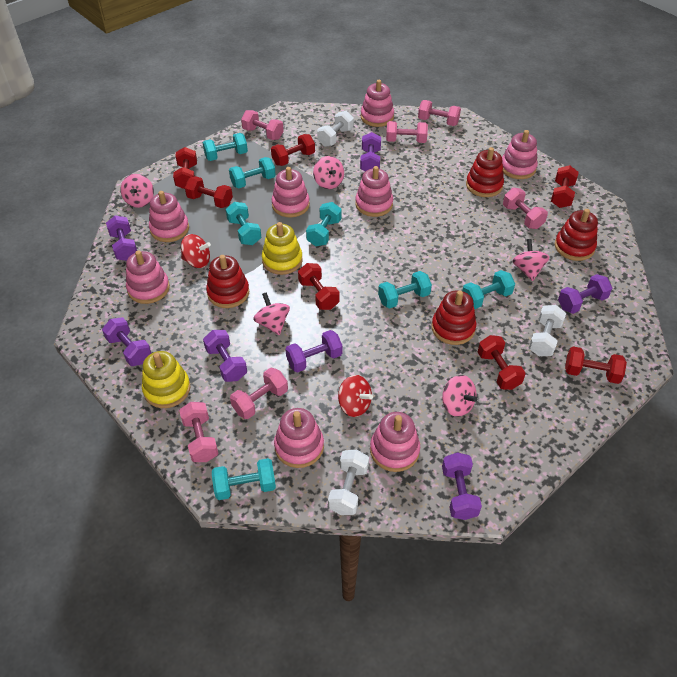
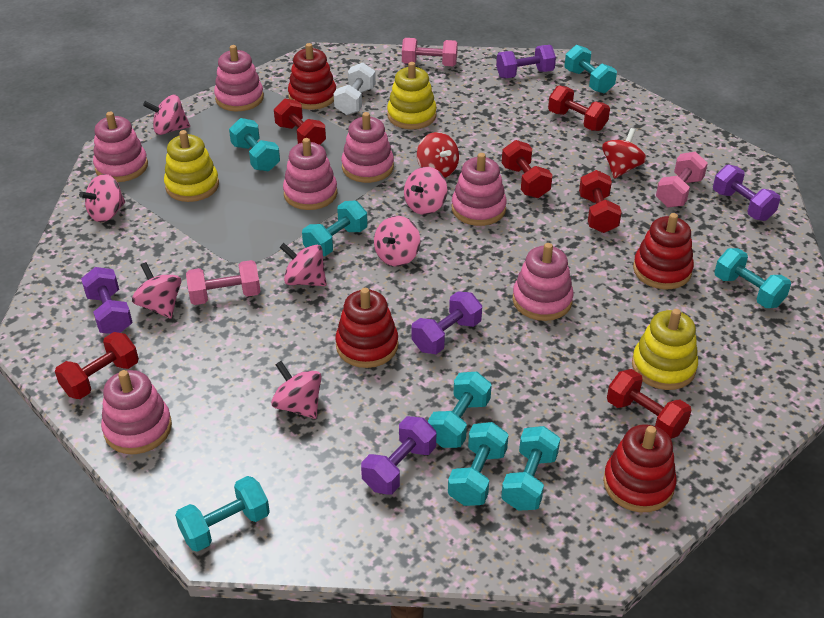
pink dumbbell: [179,402,219,462] [230,367,288,419] [241,110,284,140] [386,121,428,143] [418,100,461,126] [503,188,548,229] = 6 -> [186,260,261,305] [402,38,458,66] [656,152,708,208] = 3
pink spinning top: [121,174,154,208] [253,292,290,335] [313,156,344,189] [442,375,477,417] [512,239,550,281] = 5 -> [79,174,125,222] [132,262,181,319] [143,95,190,135] [271,361,322,419] [280,243,327,286] [374,216,420,266] [404,167,447,215] = 7
pink stacking toy: [126,250,170,304] [149,191,189,242] [271,167,310,217] [274,408,324,468] [355,166,393,217] [361,80,394,127] [370,412,420,472] [502,130,538,179] = 8 -> [93,112,148,182] [101,370,172,454] [214,45,264,111] [283,138,337,210] [341,112,394,183] [452,153,507,226] [513,243,574,321] = 7
purple dumbbell: [102,317,151,366] [106,215,137,261] [203,330,247,382] [285,330,343,373] [360,132,381,172] [442,452,482,520] [558,274,612,314] = 7 -> [81,267,133,334] [361,416,436,495] [411,291,482,354] [496,45,556,78] [713,164,780,221] = 5
red dumbbell: [173,147,197,189] [185,176,233,208] [271,134,315,166] [298,263,340,310] [478,335,525,390] [551,165,578,208] [565,346,627,384] = 7 -> [55,332,139,399] [274,99,326,145] [502,140,553,198] [548,85,610,131] [579,170,622,233] [607,369,692,439] = 6
turquoise dumbbell: [203,133,248,161] [212,458,276,500] [226,202,261,245] [229,157,276,189] [306,202,342,246] [378,271,432,309] [462,270,515,309] = 7 -> [175,476,270,552] [229,118,280,171] [302,201,368,256] [428,372,492,448] [448,422,509,506] [501,426,560,511] [564,45,617,93] [714,248,791,308] = 8
white dumbbell: [317,111,354,147] [328,450,369,515] [529,305,566,356] = 3 -> [333,63,376,115] = 1
yellow stacking toy: [142,351,190,408] [262,222,303,275] = 2 -> [164,130,219,202] [387,62,437,129] [632,309,698,390] = 3

